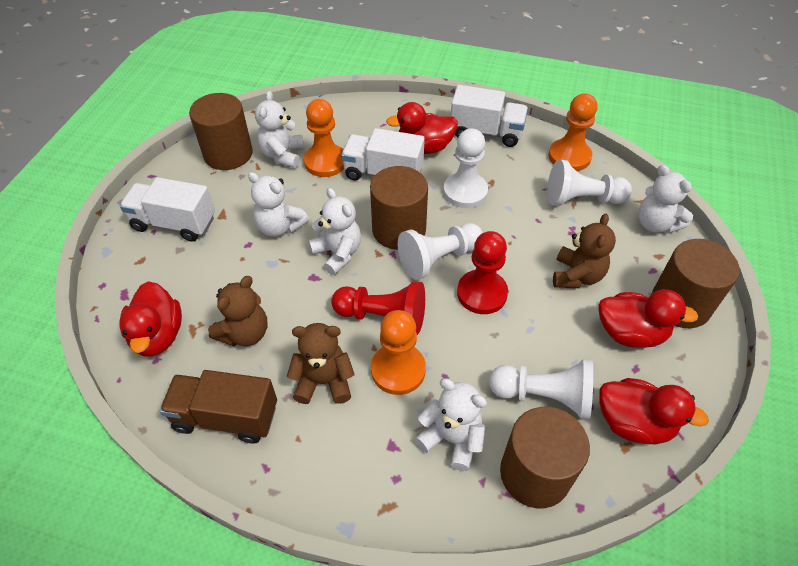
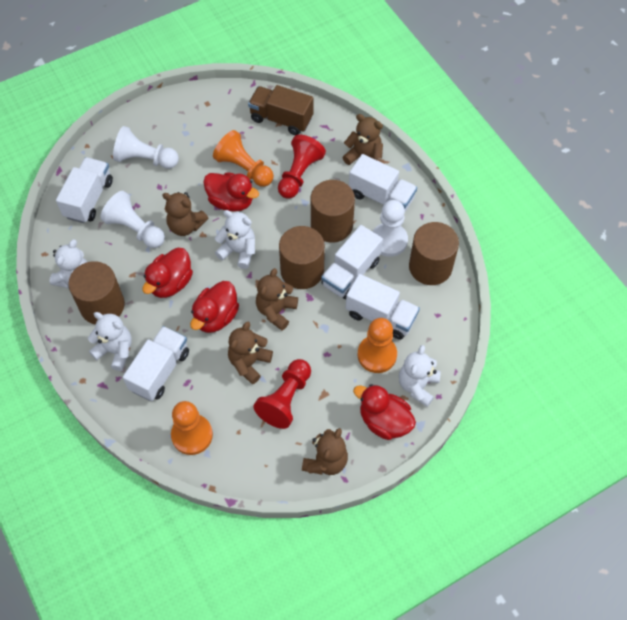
brown teddy bear: [208,276,267,346] [287,323,355,404] [553,213,616,288] = 3 -> [163,192,208,236] [228,322,273,384] [256,268,298,330] [302,428,348,475] [342,114,383,165] = 5
white pawn: [398,223,483,280] [443,128,488,208] [489,359,593,419] [547,159,632,206] = 4 -> [100,191,165,248] [113,126,179,169] [373,200,408,257] = 3
white teddy bear: [248,172,309,237] [255,91,304,168] [308,188,361,275] [415,378,487,471] [638,165,693,234] = 5 -> [50,239,87,288] [88,312,132,371] [215,210,255,269] [399,345,441,407] = 4
white truck: [120,177,215,242] [341,128,425,180] [450,85,528,147] = 3 -> [56,157,113,223] [123,326,189,401] [321,225,383,300] [346,274,420,340] [349,154,417,212] = 5

